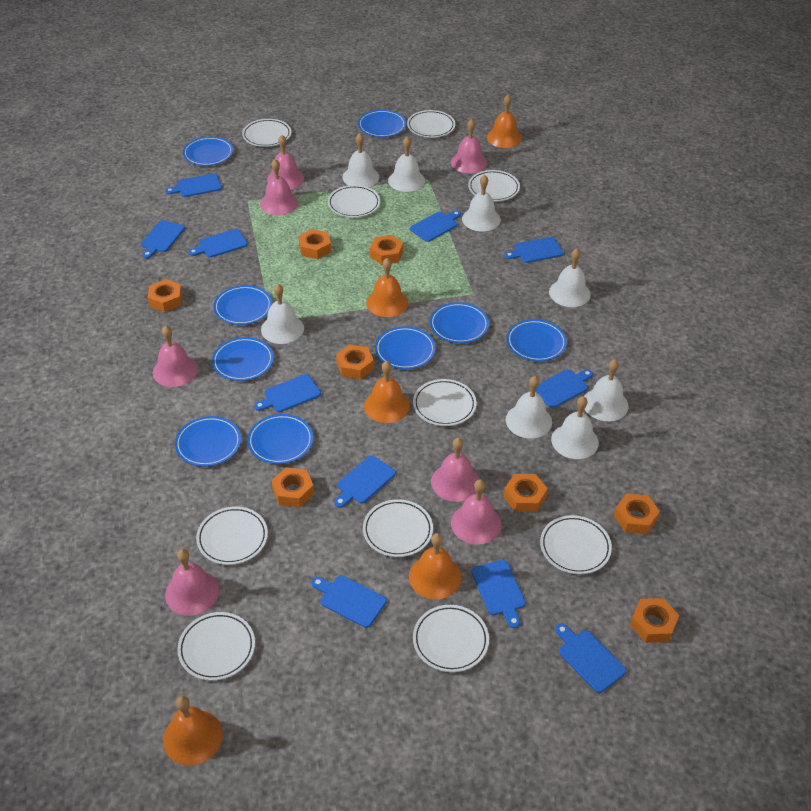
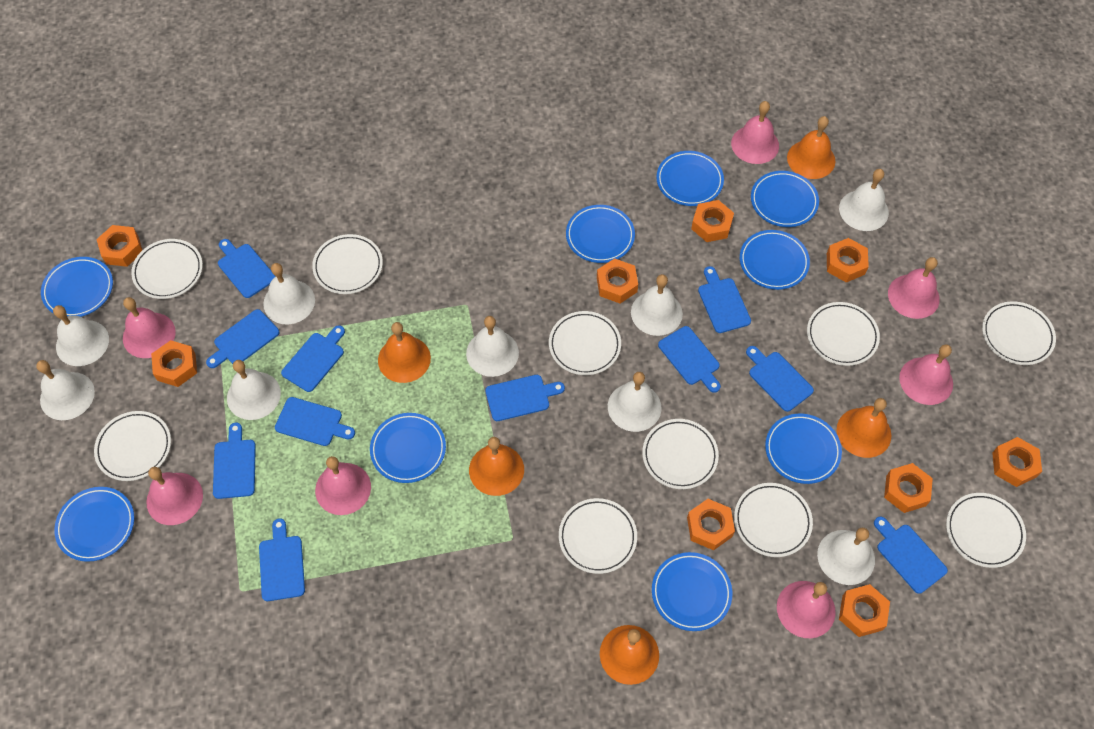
orange nut: [148,279,183,312] [271,467,314,507] [299,229,331,259] [336,344,374,379] [370,235,403,265] [504,474,548,512] [614,493,660,534] [630,598,679,643] = 8 -> [96,225,142,267] [151,340,197,387] [597,258,638,303] [687,499,735,550] [691,200,734,242] [827,238,869,283] [839,584,890,637] [884,463,933,513] [992,437,1042,487] = 9
white bell: [261,284,304,344] [342,133,379,187] [388,137,425,192] [462,175,501,231] [506,376,552,439] [549,248,591,307] [551,396,599,459] [584,359,629,421] = 8 -> [36,360,95,420] [53,305,109,366] [227,360,281,420] [263,263,315,324] [466,316,519,377] [608,372,662,432] [631,274,683,336] [817,528,875,585] [839,169,889,231] = 9

